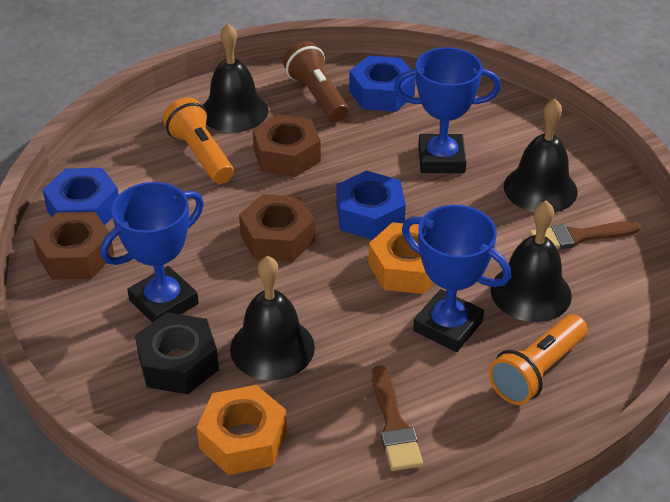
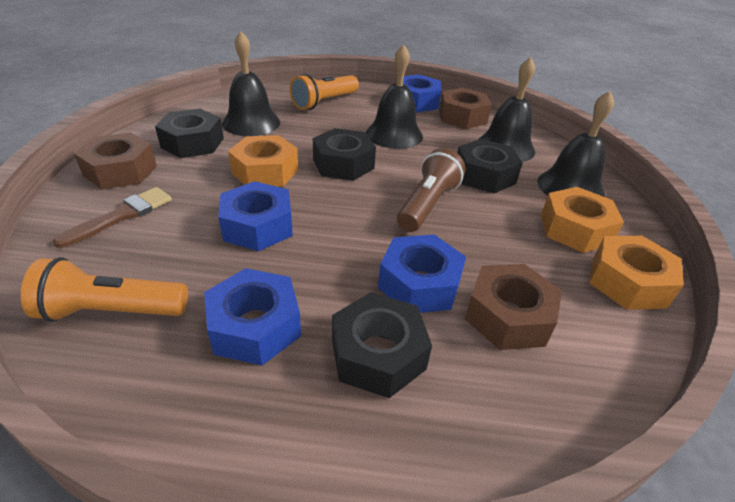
black nut: [135,312,219,394] = 1 -> [155,109,224,158] [313,128,376,181] [332,292,432,398] [457,139,523,193] = 4
blue nut: [43,168,119,225] [337,171,406,240] [349,56,416,112] = 3 -> [204,268,301,365] [218,181,293,251] [378,234,466,313] [403,74,442,113] = 4
blue trophy: [101,182,204,323] [394,47,501,173] [402,205,511,352] = 3 -> none = 0
brown brush: [372,366,423,471] [530,221,640,249] = 2 -> [53,187,172,248] = 1
orange nut: [197,385,287,475] [368,222,434,294] = 2 -> [228,135,298,187] [541,187,624,253] [589,236,684,310] = 3

